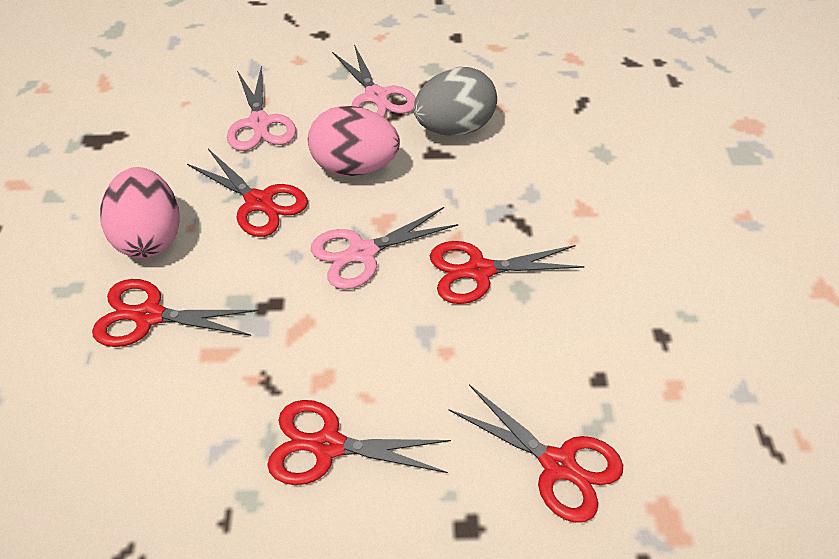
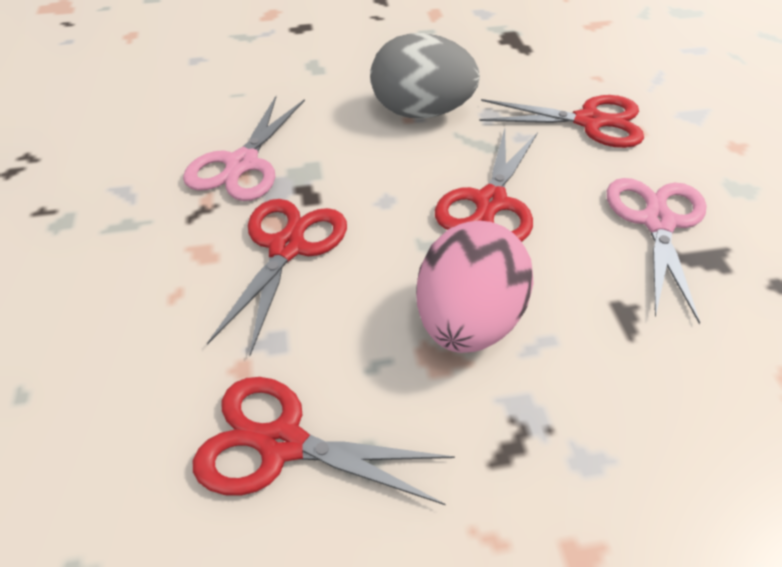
pink egg: [100,167,180,258] [308,106,400,176] = 2 -> [416,220,534,353] = 1
pink scissors: [227,65,296,151] [311,207,458,289] [332,44,416,117] = 3 -> [183,96,305,201] [607,178,706,324] = 2
red scissors: [92,279,259,347] [187,149,308,237] [267,400,451,485] [430,241,585,304] [448,384,623,523] = 5 -> [193,377,455,505] [207,199,347,356] [435,128,538,242] [479,95,644,148] = 4

